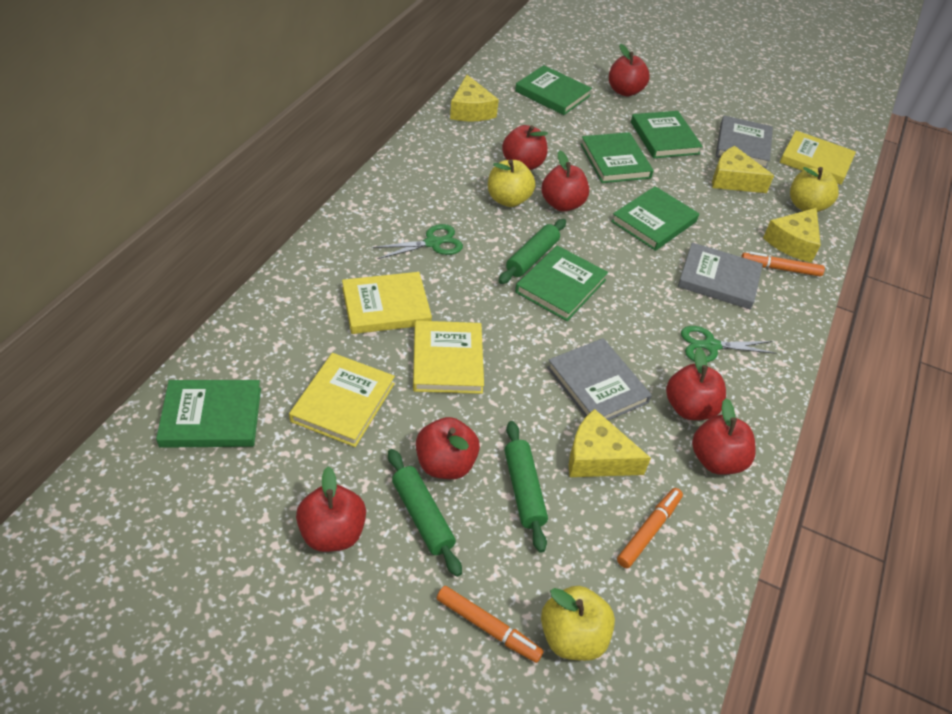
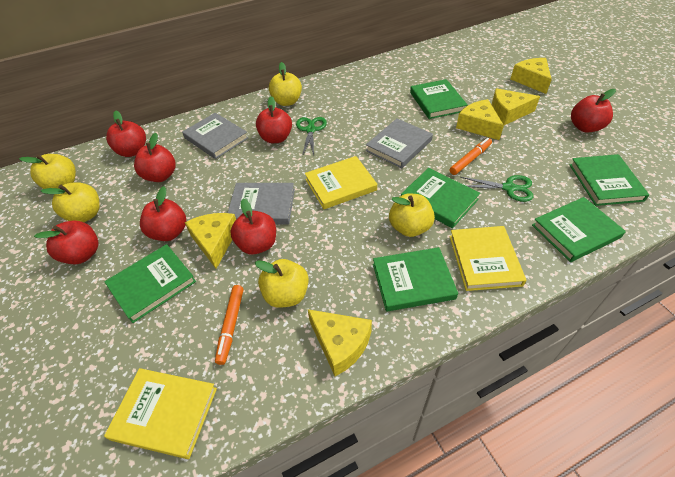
green rolling pin: [388,449,462,577] [499,219,566,284] [505,421,548,553] = 3 -> none = 0
orange marker: [437,586,544,663] [617,488,683,568] [741,252,825,277] = 3 -> [215,285,244,365] [449,138,492,175] = 2
yellow apple: [488,159,535,207] [541,586,615,661] [790,167,839,212] = 3 -> [19,154,76,189] [41,182,100,222] [255,259,309,308] [269,62,302,106] [389,193,435,237] = 5
yellow book: [289,353,395,447] [342,272,432,334] [413,321,484,394] [780,131,856,185] = 4 -> [104,368,217,459] [305,156,377,209] [449,226,526,291] = 3
yellow cheese: [450,75,499,122] [569,409,651,477] [712,146,774,193] [763,208,821,263] = 4 -> [185,213,236,269] [307,309,372,376] [456,99,504,140] [492,88,540,125] [511,58,552,94] = 5

